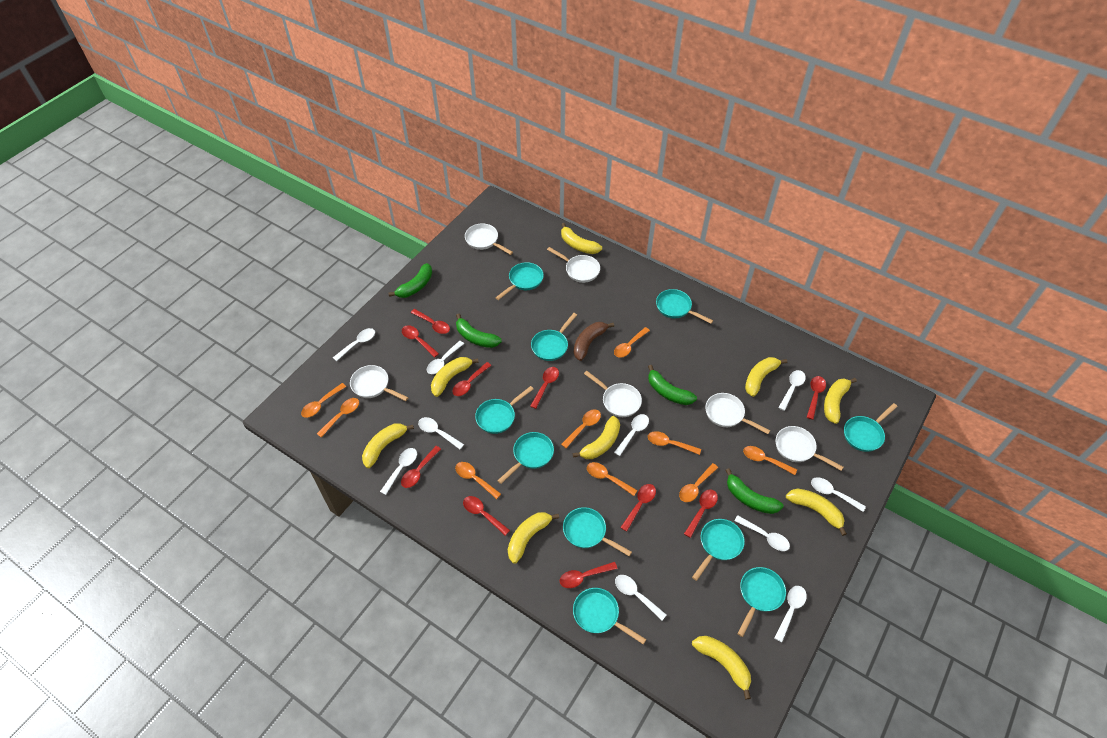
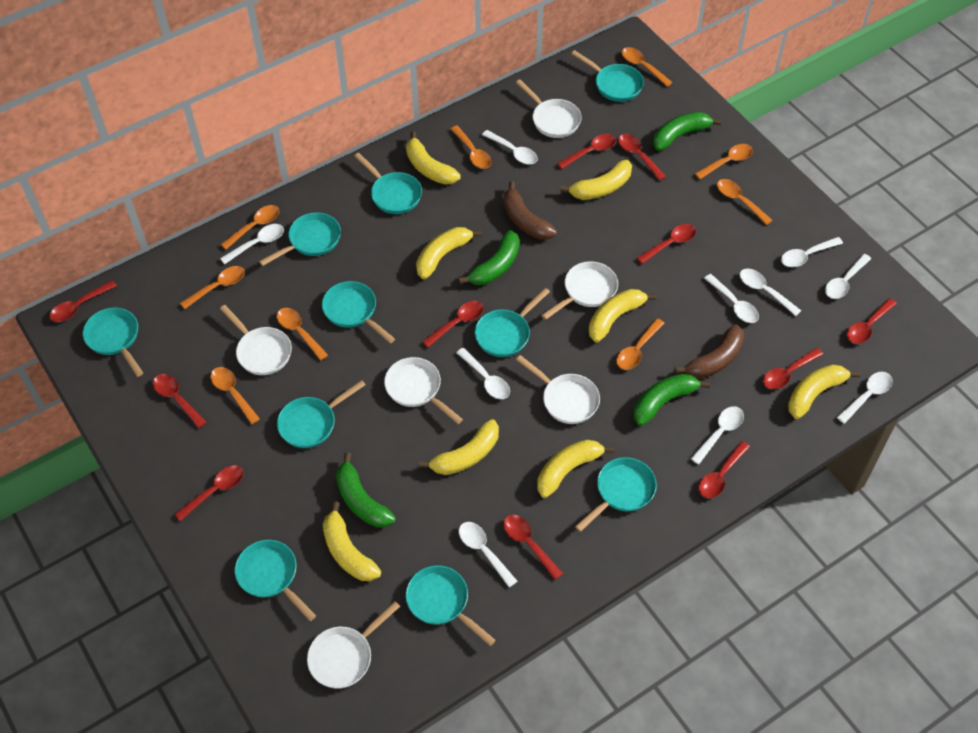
brown banana: [574,322,614,361] = 1 -> [503,181,557,240] [674,324,744,379] = 2
red spoon: [401,446,441,488] [402,325,439,358] [411,309,450,334] [452,362,492,396] [463,496,510,536] [530,367,559,409] [560,562,618,588] [620,484,656,532] [684,489,718,538] [807,376,826,420] = 10 -> [50,280,117,322] [153,374,207,428] [174,465,244,521] [422,301,484,348] [503,515,563,580] [557,134,616,169] [618,134,666,181] [637,224,696,264] [699,441,750,498] [763,348,823,389] [847,298,897,344] = 11
yellow banana: [362,423,414,468] [431,357,479,397] [508,512,559,564] [561,223,602,254] [573,416,620,459] [692,636,751,700] [745,357,787,397] [786,488,847,536] [824,378,857,424] = 9 -> [323,501,381,581] [406,131,461,185] [416,227,482,279] [419,419,499,475] [537,440,614,498] [560,160,632,200] [589,289,657,342] [788,365,860,419] = 8

